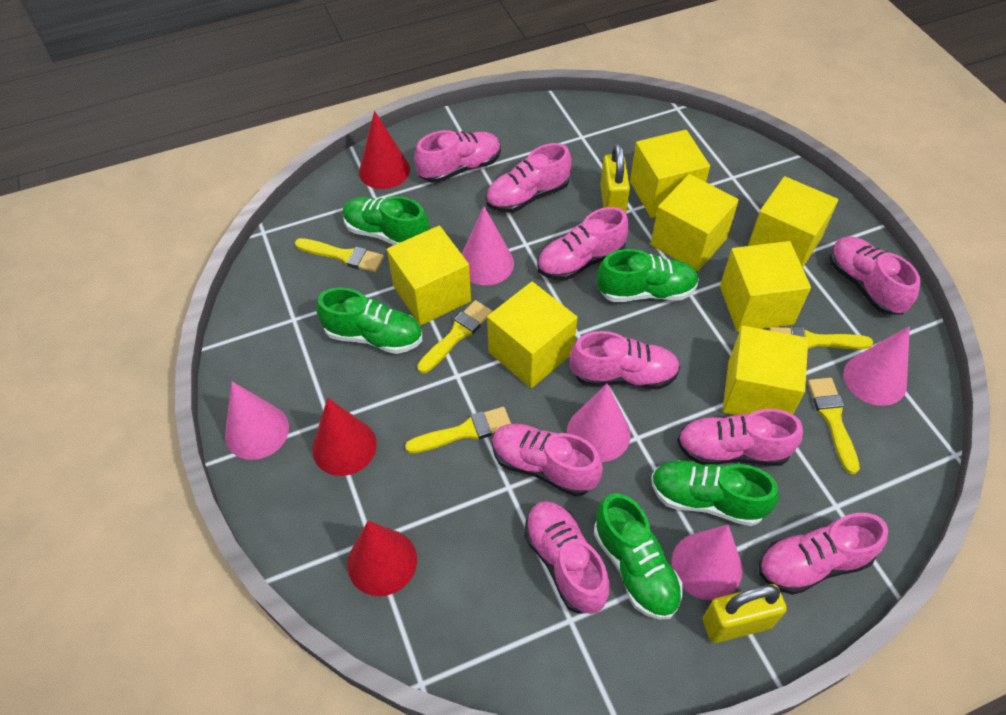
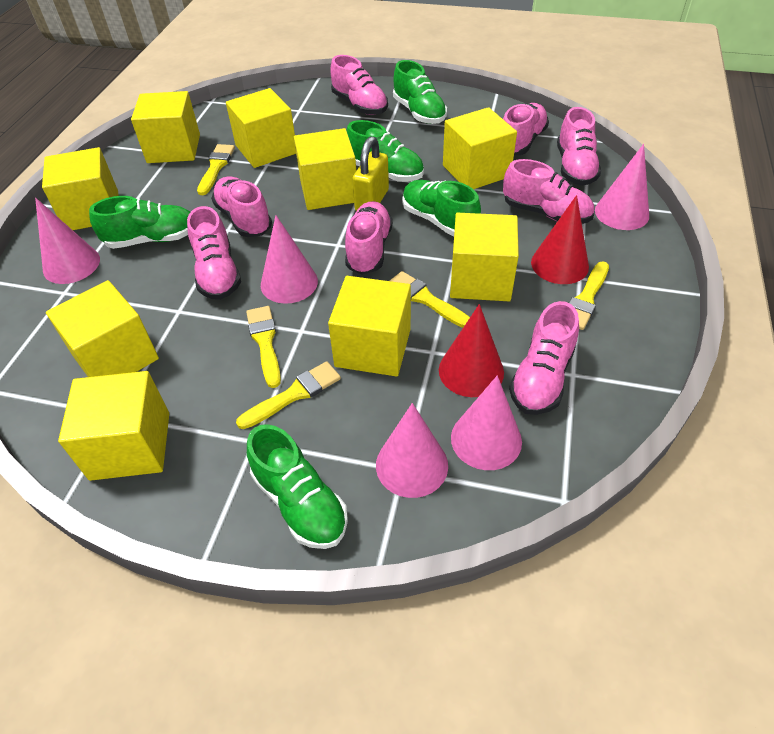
pink shoe: [414,130,501,183] [486,143,572,213] [492,423,603,496] [524,501,610,614] [537,207,629,281] [569,331,680,389] [677,409,803,466] [759,513,888,595] [830,236,921,315] = 9 -> [187,206,241,300] [211,177,272,237] [330,55,388,115] [345,201,393,275] [503,103,549,155] [503,159,594,224] [509,301,579,415] [557,107,601,186] = 8
red cone: [312,398,377,476] [347,521,417,596] [359,111,410,189] = 3 -> [439,304,504,397] [531,195,589,284] = 2
yellow cube: [387,226,471,325] [487,282,577,388] [630,130,710,218] [651,174,739,271] [720,241,811,332] [722,326,808,415] [748,176,838,268] = 7 -> [42,147,118,230] [46,280,159,377] [58,371,169,481] [131,91,200,163] [226,88,296,168] [294,128,356,210] [328,276,411,377] [443,107,517,189] [450,213,519,301] = 9
yellow padlock: [600,143,630,213] [703,584,787,643] = 2 -> [352,136,389,211] = 1

